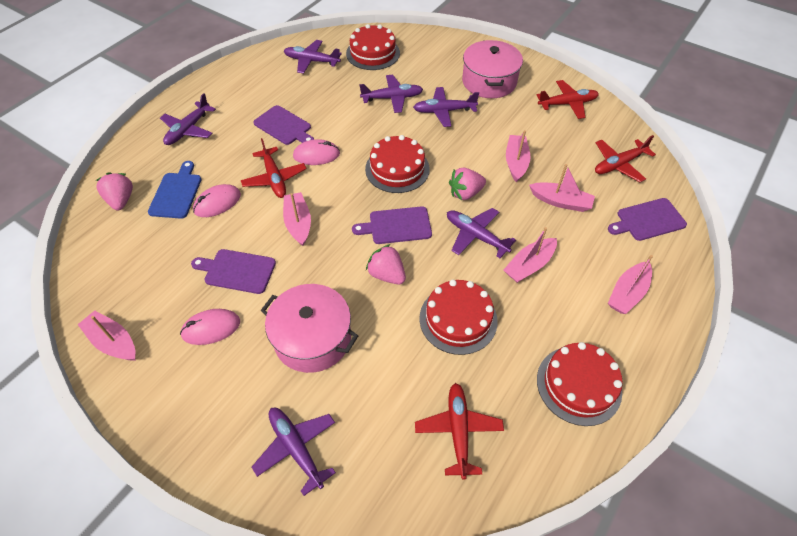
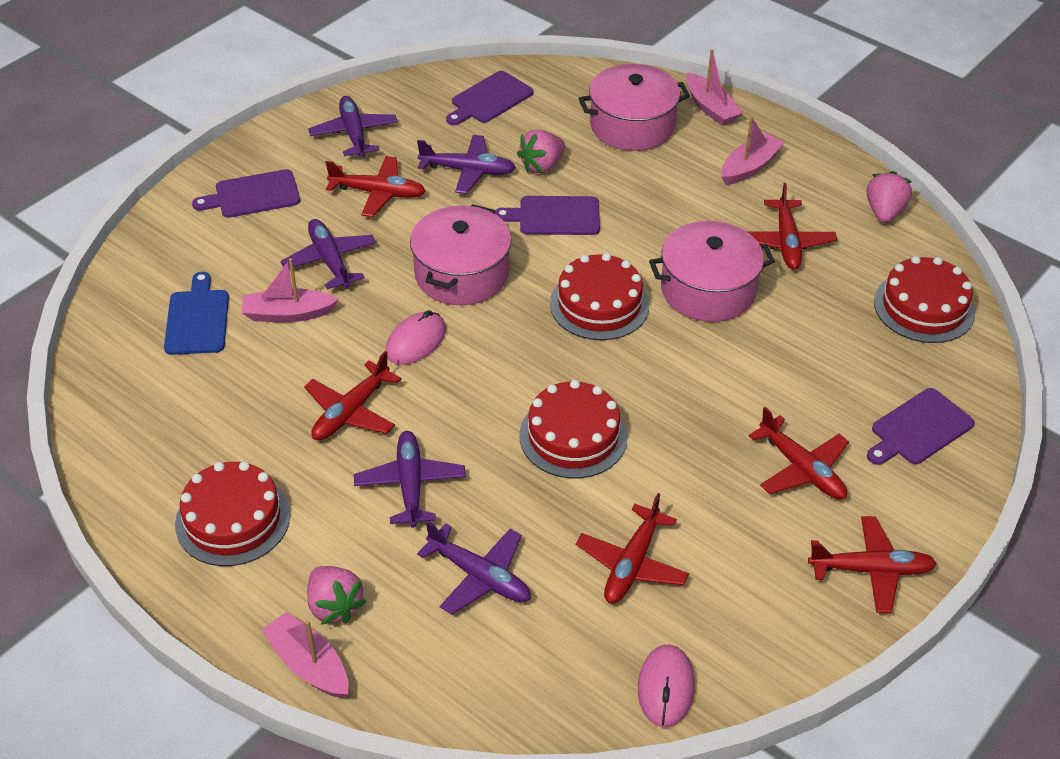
pink boat: [78,311,135,361] [283,192,311,246] [504,227,557,283] [506,130,531,182] [529,164,595,212] [608,255,653,314] = 6 -> [242,258,339,322] [262,612,349,698] [686,49,743,126] [721,117,785,185] = 4
pink mouse: [180,309,240,345] [193,184,241,217] [293,139,340,165] = 3 -> [386,310,446,365] [638,645,695,727] = 2
pink pot: [261,284,358,373] [462,40,523,98] = 2 -> [410,204,512,305] [579,64,690,151] [649,221,775,322] = 3
purple plane: [160,93,216,145] [252,408,336,496] [284,40,342,74] [359,75,423,113] [413,87,479,127] [447,208,516,258] = 6 -> [280,219,376,289] [308,96,398,157] [354,431,466,528] [417,135,516,194] [417,520,531,615] = 5
red plane: [241,138,306,198] [415,383,504,480] [537,80,599,119] [595,135,656,182] = 4 -> [304,351,401,440] [325,156,426,217] [576,493,689,604] [748,183,837,270] [749,407,849,500] [808,516,937,613] = 6

